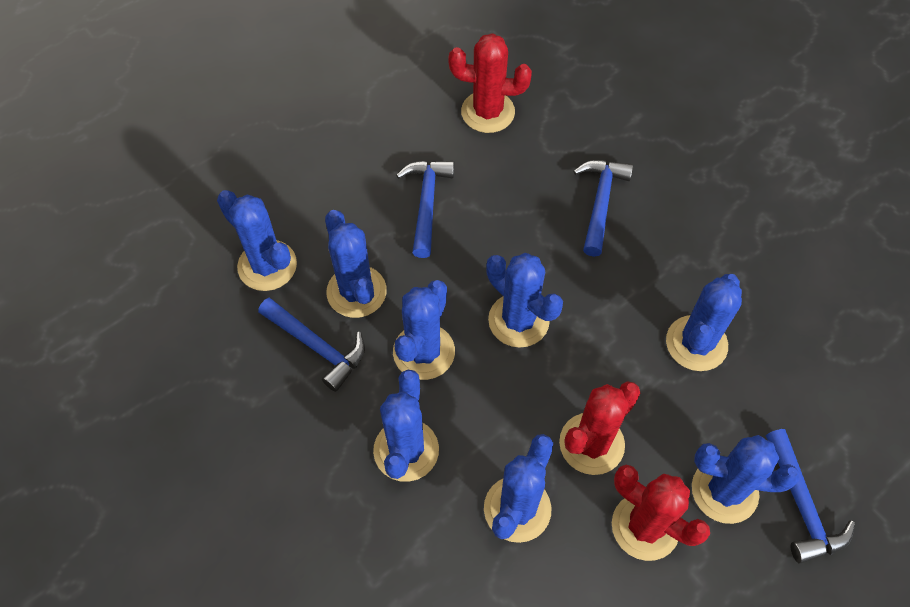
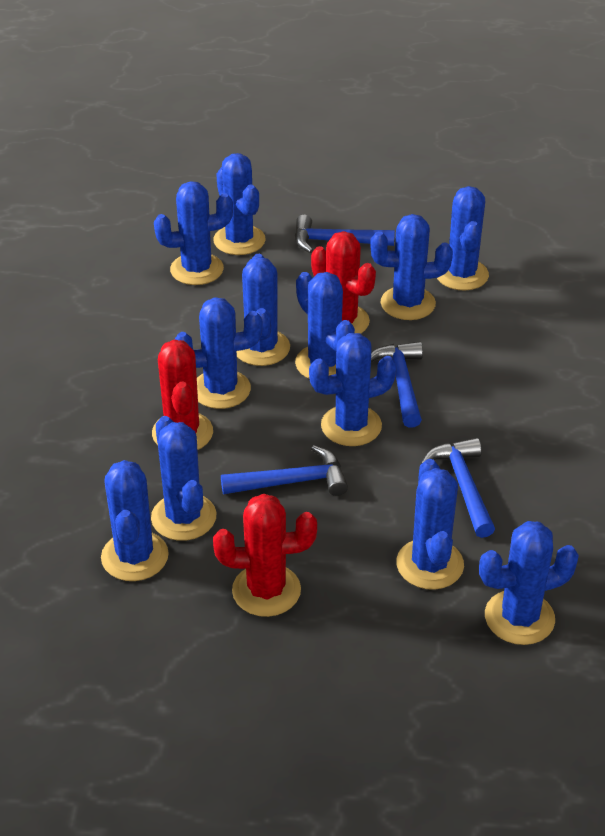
blue cactus: [217,190,297,291] [325,210,387,318] [373,370,439,482] [393,280,455,380] [484,434,553,543] [486,253,563,348] [666,274,742,371] [692,435,800,524] = 8 -> [101,460,169,581] [151,416,217,541] [154,181,233,285] [174,297,263,409] [213,153,266,255] [237,254,290,366] [295,272,355,379] [309,333,397,446] [370,214,453,320] [396,459,464,590] [437,186,489,291] [479,521,579,645] = 12

